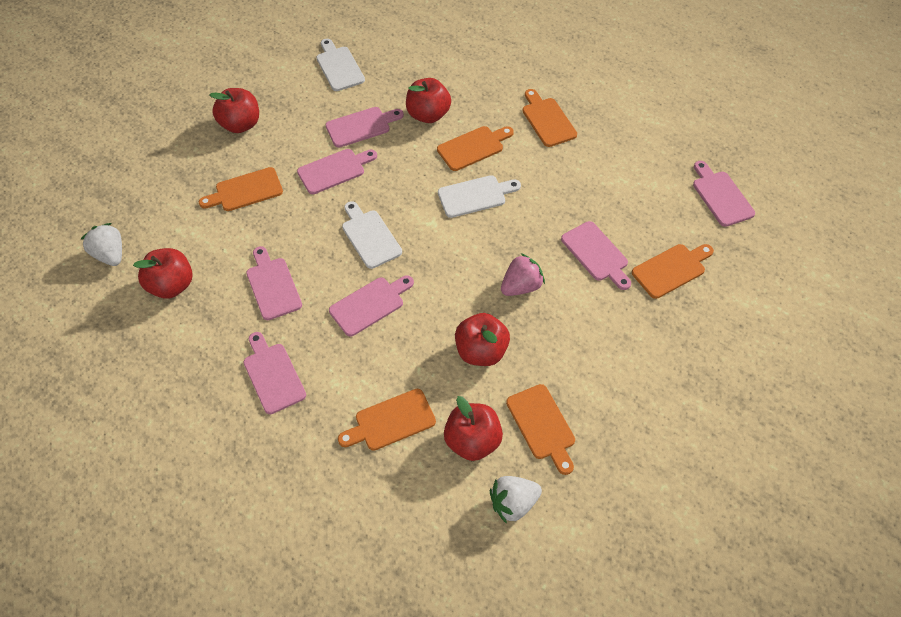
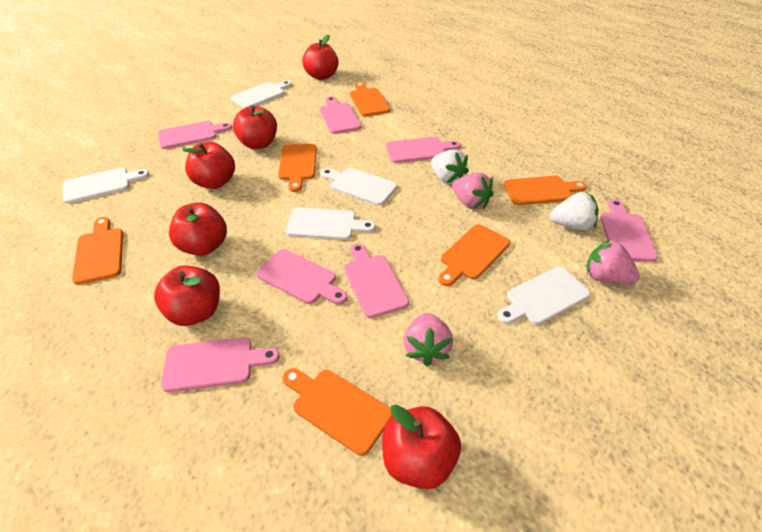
pink strawberry: [501,253,545,296] = 1 -> [403,313,453,366] [452,173,493,209] [587,239,640,285] = 3
red apple: [133,248,193,299] [209,88,259,133] [406,78,451,123] [444,396,503,461] [455,313,510,366] = 5 -> [154,265,220,326] [169,202,227,256] [182,142,235,189] [233,105,277,149] [302,34,338,80] [382,405,461,489] = 6
white cutting board: [316,39,365,91] [342,201,402,269] [438,175,521,218] = 3 -> [63,168,149,204] [231,80,292,109] [285,207,375,240] [321,168,397,206] [497,267,590,324] = 5

